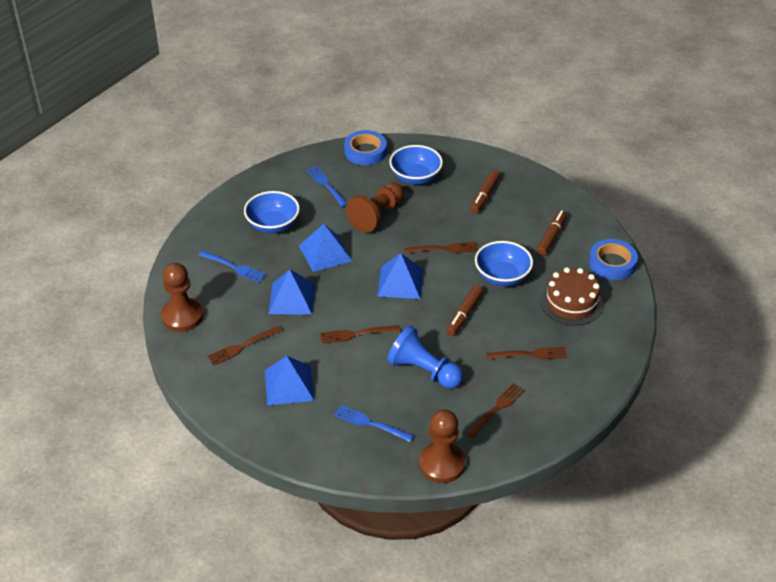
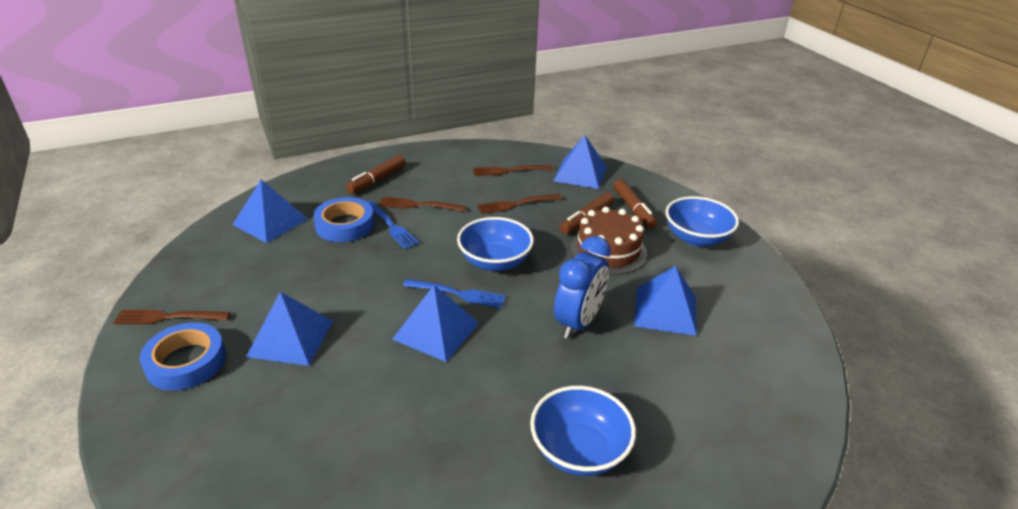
blue clock: none = 0 -> [554,236,611,339] = 1
blue fork: [199,251,266,283] [306,166,347,207] [334,405,414,442] = 3 -> [368,201,419,249] [403,279,506,308] = 2
blue pawn: [387,326,463,389] = 1 -> none = 0
blue pyramid: [265,356,314,405] [268,269,315,315] [299,224,352,272] [377,253,423,299] = 4 -> [232,180,308,243] [246,292,333,366] [392,285,479,362] [554,135,607,189] [634,266,697,336] = 5
brown fork: [208,326,282,365] [321,325,399,344] [404,242,478,254] [466,383,525,438] [487,347,567,359] = 5 -> [113,310,230,324] [379,197,467,212] [473,165,553,176] [477,194,562,214] = 4
brown pawn: [161,263,203,332] [346,183,404,233] [419,409,465,483] = 3 -> none = 0

